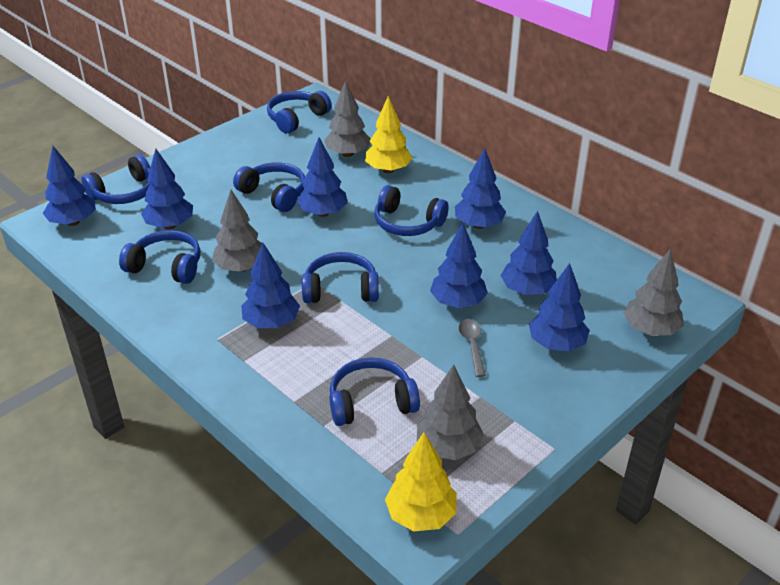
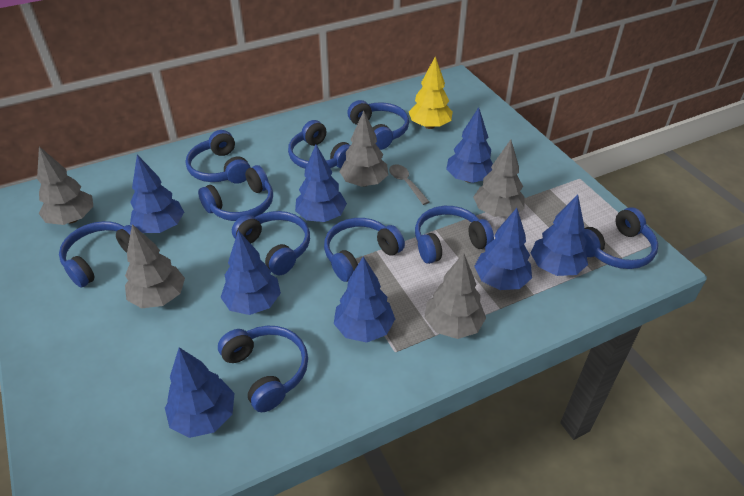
blue headphones: [81,154,150,204] [119,230,200,284] [233,162,305,212] [267,91,331,133] [302,252,379,303] [330,357,420,426] [374,185,449,236] = 7 -> [59,221,132,288] [186,130,251,184] [198,165,273,221] [218,326,308,412] [232,211,310,275] [288,120,351,169] [324,218,405,282] [347,100,409,150] [415,206,494,264] [582,207,658,269] = 10
grey tree: [212,190,262,272] [324,80,371,157] [417,365,484,460] [623,249,684,336] = 4 -> [37,146,94,225] [125,224,185,308] [339,111,388,187] [424,253,486,339] [473,140,525,217] = 5
yellow tree: [365,96,412,173] [385,432,457,531] = 2 -> [409,57,453,129] = 1

